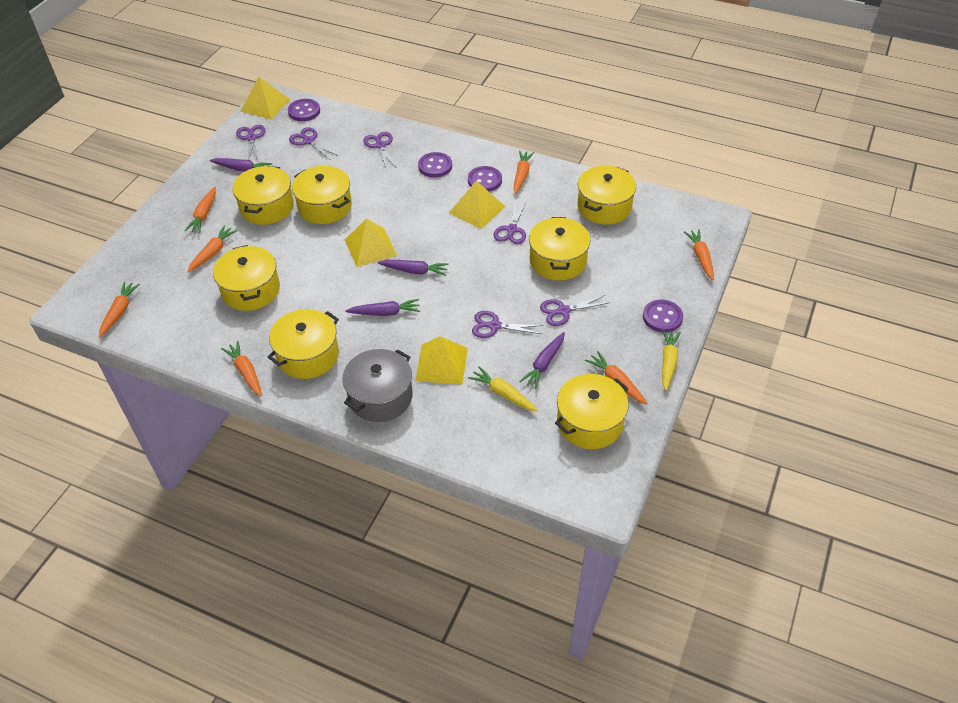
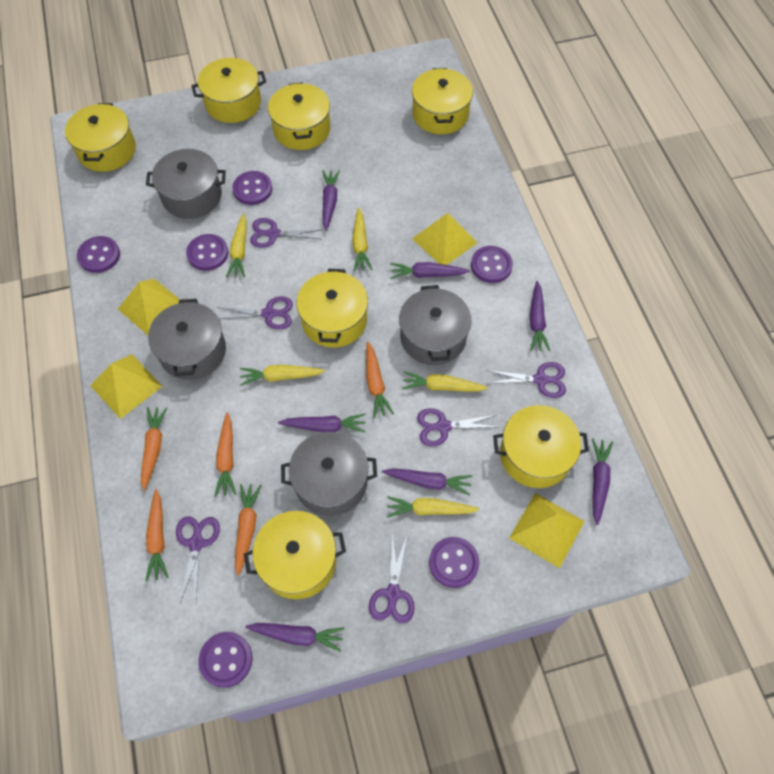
grey pot: [342,349,413,422] = 1 -> [146,149,226,219] [148,299,226,380] [281,432,377,516] [399,285,471,365] = 4
orange carrot: [99,282,140,337] [185,187,216,233] [187,225,237,272] [221,341,262,397] [514,151,534,194] [585,351,648,405] [684,229,714,280] = 7 -> [141,407,168,490] [145,489,169,581] [214,413,236,497] [235,484,262,576] [366,342,394,418] = 5
purple button: [288,99,320,121] [418,152,452,178] [468,166,502,192] [643,300,683,333] = 4 -> [77,236,120,273] [186,234,228,271] [198,632,253,688] [232,171,272,205] [429,537,479,588] [471,246,513,283] = 6
purple carrot: [209,158,272,172] [345,299,420,316] [377,260,449,276] [519,332,565,389] = 4 -> [245,623,345,652] [278,414,366,433] [322,170,340,231] [382,468,472,496] [390,262,470,279] [530,281,550,351] [592,438,613,525] = 7
yellow carrot: [468,366,538,411] [662,329,681,391] = 2 -> [226,214,247,277] [240,365,325,386] [352,208,372,271] [387,496,479,518] [402,371,488,392] = 5

